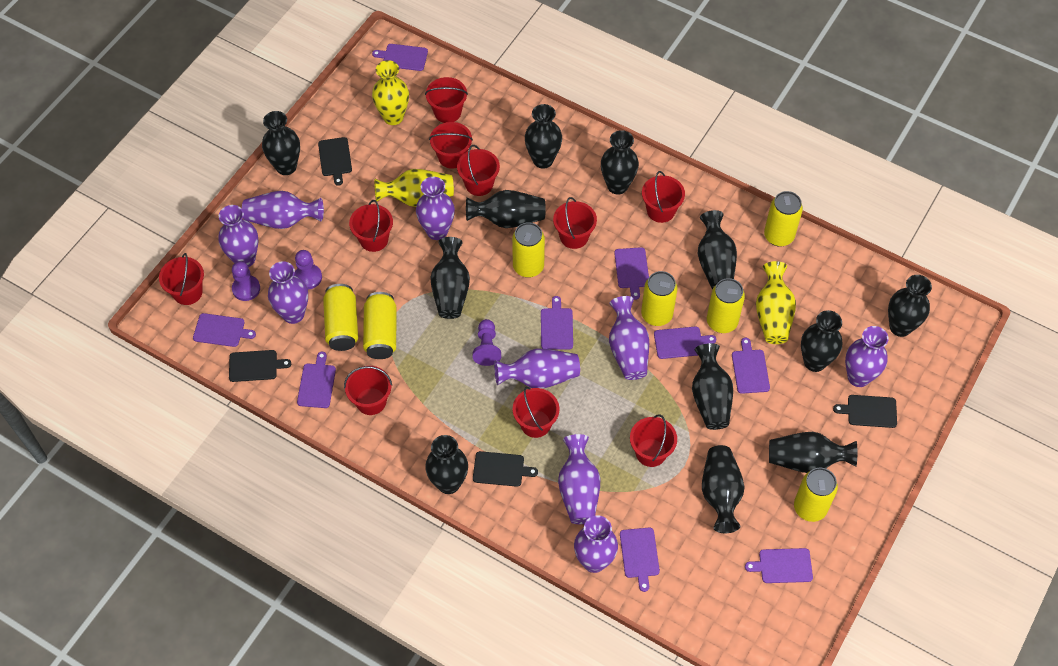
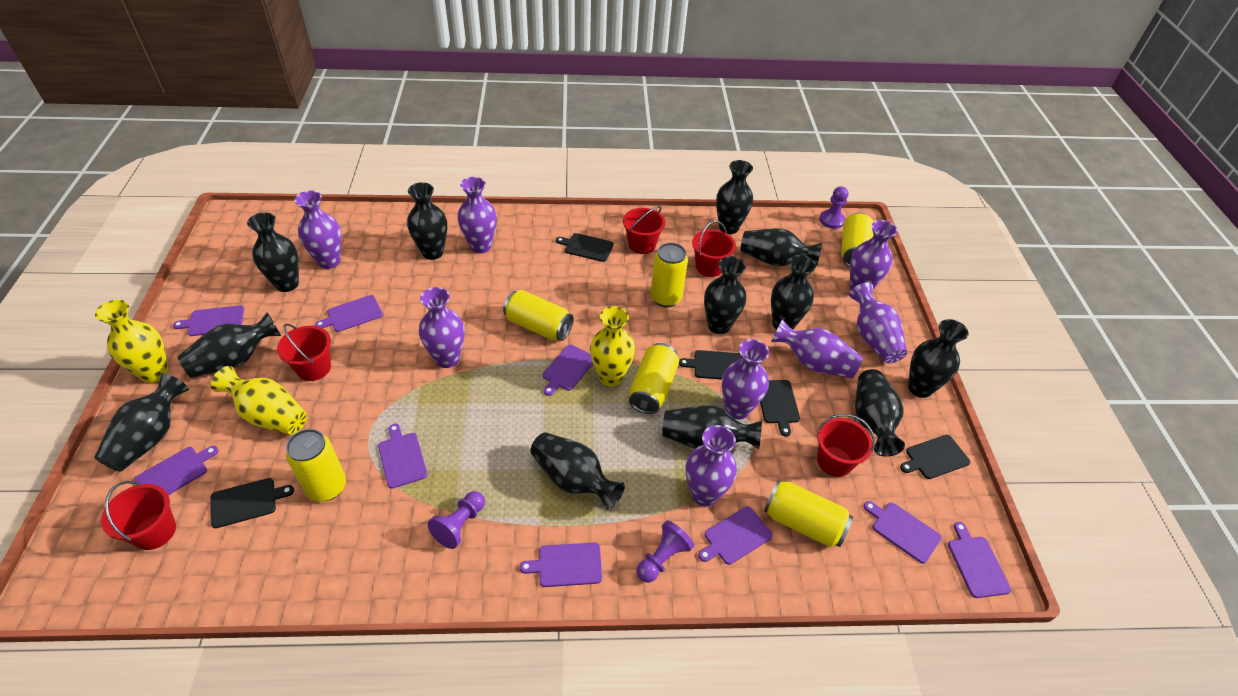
black cutting board: [229,350,291,382] [318,137,352,186] [473,451,538,487] [833,395,897,428] = 4 -> [210,478,294,528] [556,233,614,262] [679,350,743,380] [760,380,800,437] [900,435,970,479] = 5
purple vase: [218,205,259,267] [242,191,324,229] [268,261,308,324] [416,177,455,240] [494,349,580,389] [558,434,600,524] [574,515,618,573] [609,296,649,380] [845,326,889,387] = 9 -> [294,190,341,269] [419,287,464,368] [457,177,497,253] [686,425,737,507] [722,339,769,419] [771,319,863,379] [849,283,907,363] [850,220,898,290] = 8
red bucket: [159,253,204,305] [344,366,392,415] [349,200,393,252] [425,77,468,123] [429,122,473,169] [457,145,500,196] [513,387,559,438] [553,197,597,249] [630,414,677,467] [642,171,685,223] = 10 -> [101,481,176,550] [277,324,331,381] [623,206,665,254] [692,221,736,277] [817,414,875,477] = 5
yellow can: [323,284,358,351] [363,292,396,359] [512,222,545,278] [641,271,678,326] [707,278,745,333] [764,191,803,247] [794,468,838,522] = 7 -> [286,429,346,502] [503,290,574,341] [629,343,679,414] [651,243,688,307] [764,480,853,547] [841,213,874,267] = 6

